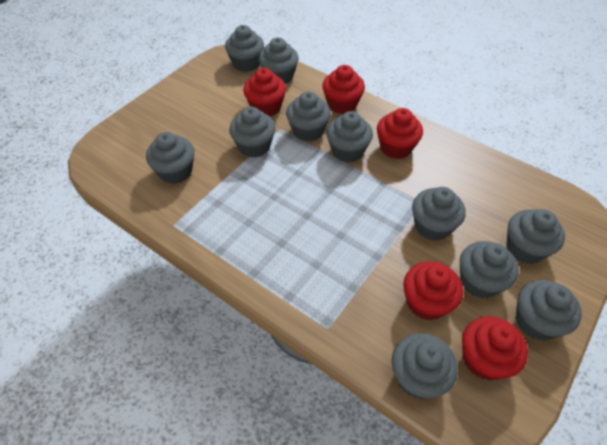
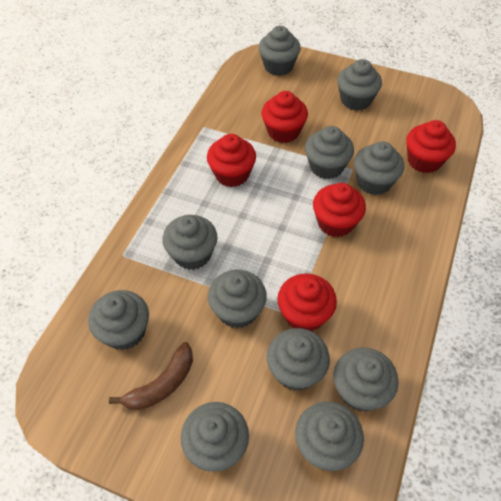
brown banana: none = 0 -> [109,342,193,410] = 1

